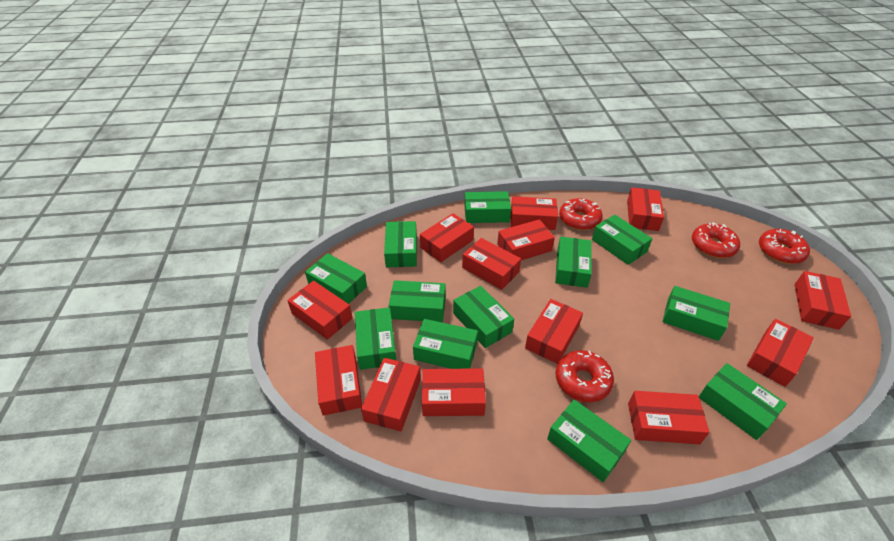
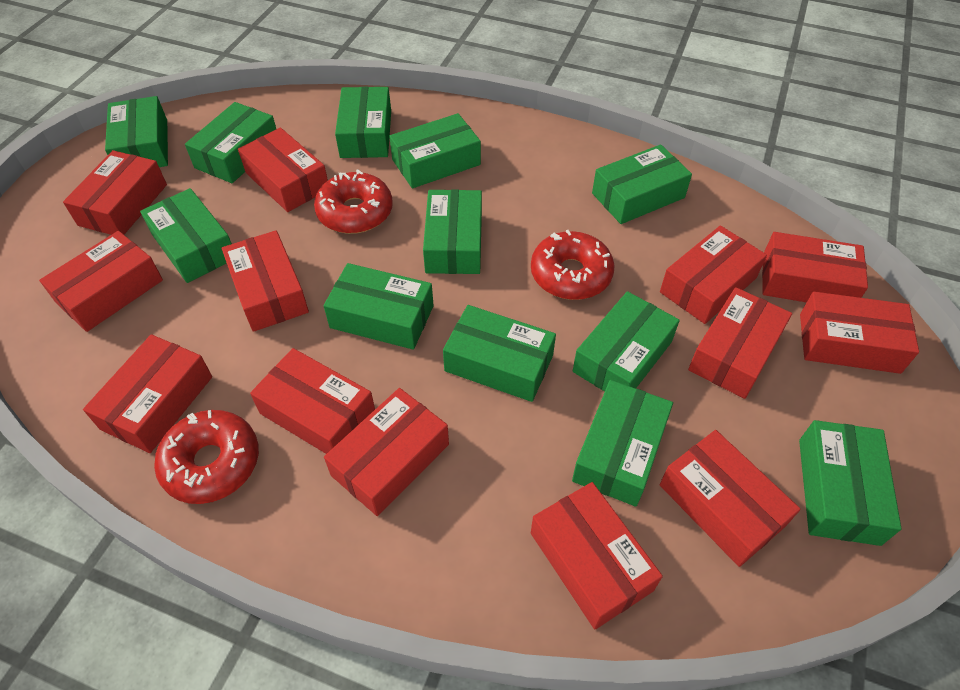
red donut: [555,350,614,402] [559,198,603,230] [692,222,740,258] [759,229,810,264] = 4 -> [154,410,259,504] [314,169,393,234] [531,230,615,300] = 3

